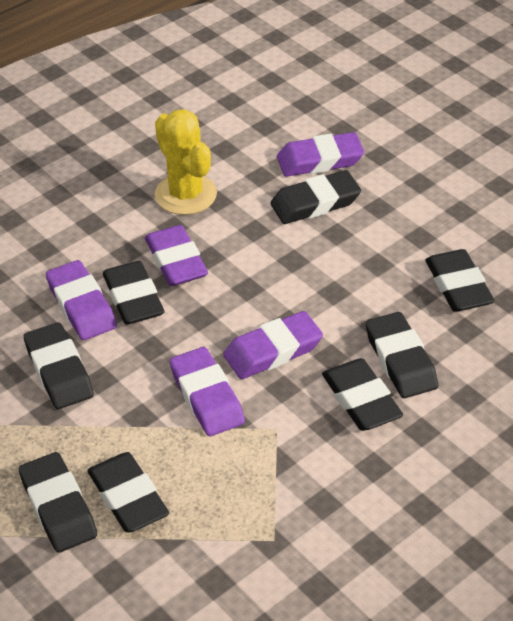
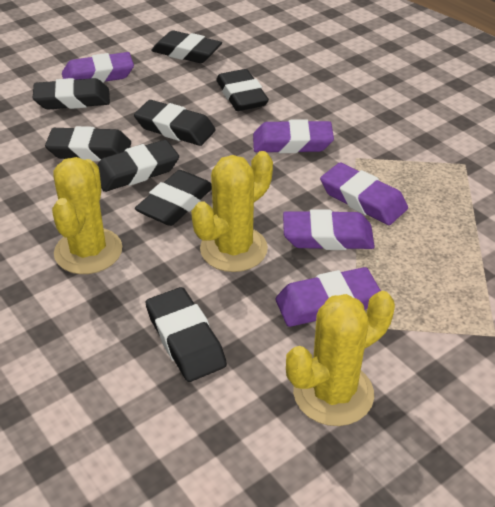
yellow cactus: [155,109,217,215] = 1 -> [52,157,122,274] [191,151,273,272] [286,291,395,426] = 3

